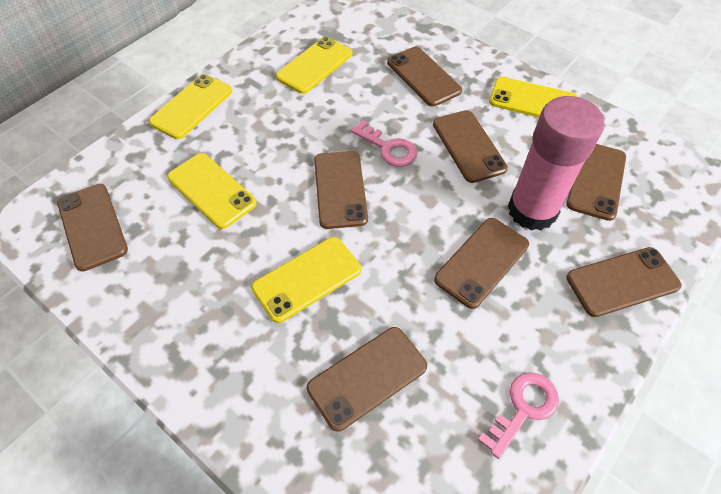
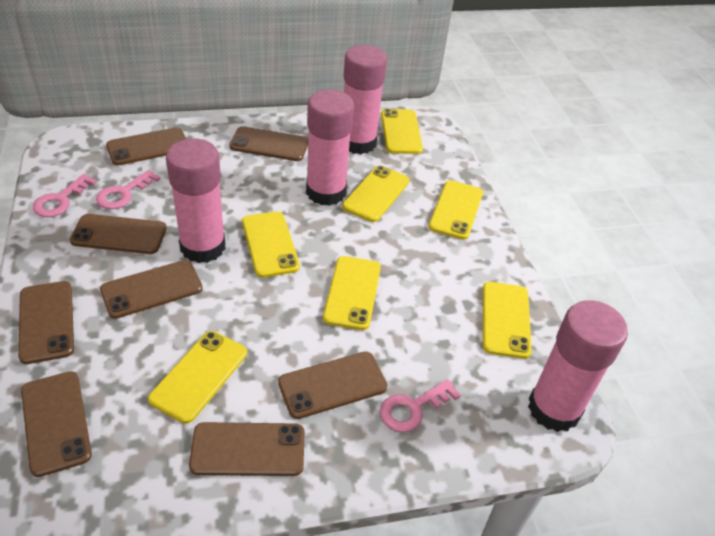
pink glue stick: [508,96,605,231] = 1 -> [166,139,226,263] [306,90,354,206] [344,45,387,154] [528,300,628,432] = 4
pink key: [351,120,417,167] [478,372,559,459] = 2 -> [33,174,97,217] [96,170,160,209] [380,379,461,432] = 3
yellow phone: [149,74,232,139] [167,153,257,229] [252,237,361,323] [276,36,352,94] [489,77,578,117] = 5 -> [148,331,247,424] [242,211,300,278] [323,256,381,330] [342,166,409,222] [381,108,423,154] [429,180,483,240] [483,282,532,359] = 7

